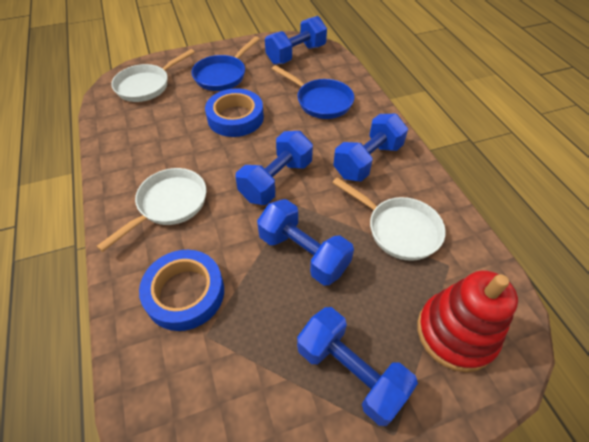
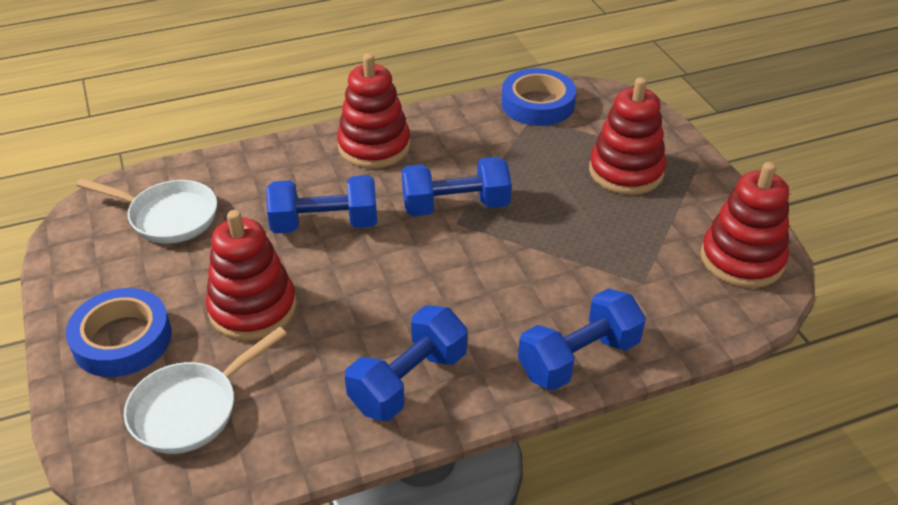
blue dumbbell: [235,131,313,205] [257,199,354,286] [265,16,327,65] [297,307,418,426] [333,114,408,181] = 5 -> [266,175,377,234] [345,305,467,421] [401,157,511,217] [518,288,646,390] = 4
blue pan: [192,36,260,91] [272,65,354,119] = 2 -> none = 0
red stacking toy: [417,270,518,372] = 1 -> [206,210,296,341] [337,53,411,168] [589,77,666,195] [701,162,789,288] = 4
white pan: [96,168,206,252] [111,49,195,102] [332,177,446,261] = 3 -> [77,178,217,244] [124,327,287,454] = 2

